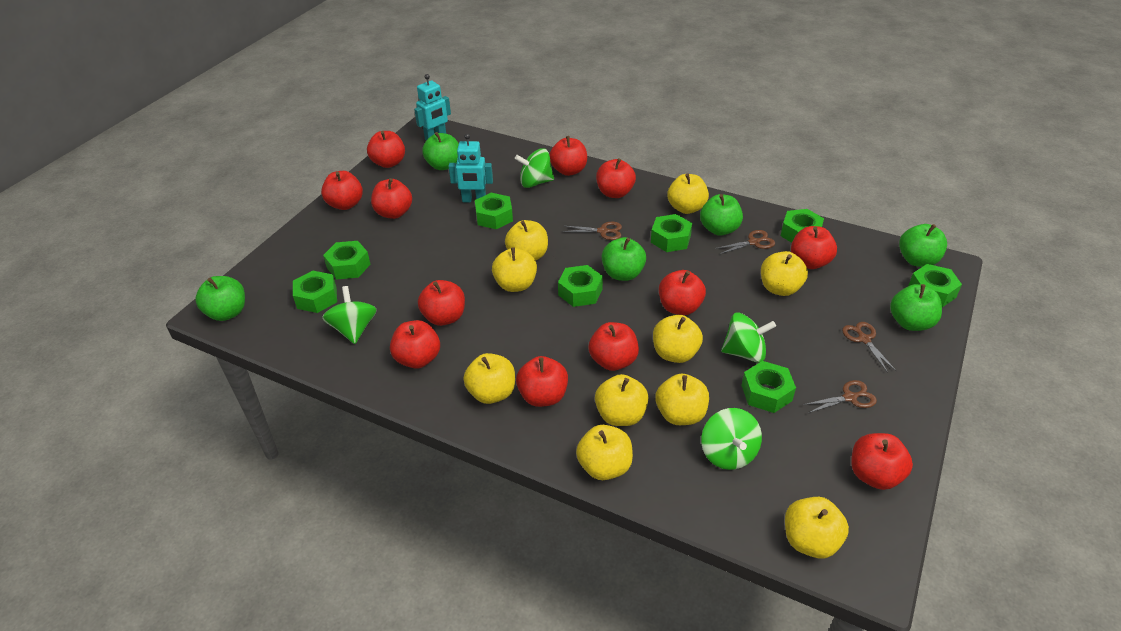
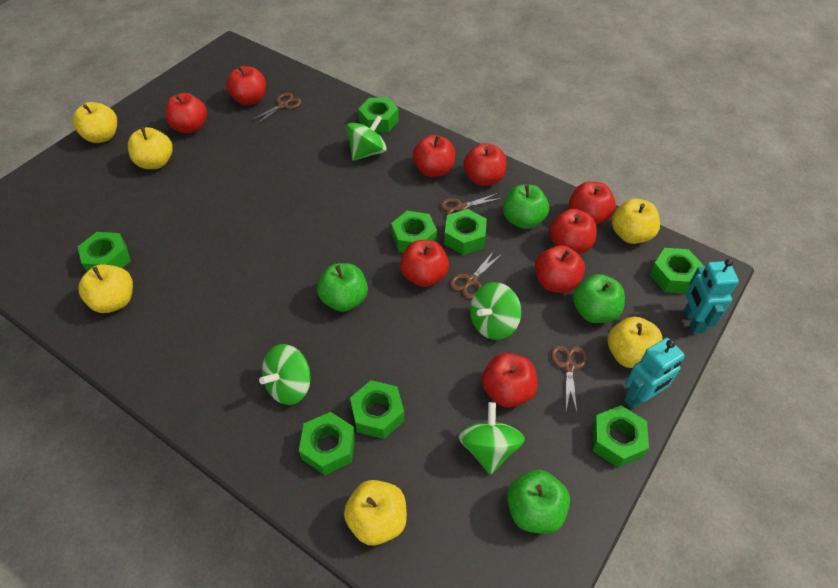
green apple: [195,276,245,321] [422,132,459,170] [602,237,646,281] [700,194,743,236] [890,284,942,331] [899,224,947,267] = 6 -> [317,263,368,312] [503,185,549,229] [507,469,570,534] [573,274,625,323] = 4
red apple: [321,171,363,210] [367,131,405,168] [371,178,412,219] [390,320,440,369] [418,280,465,326] [516,356,568,407] [550,136,587,176] [589,322,639,371] [596,158,636,198] [659,270,706,315] [791,226,837,269] [851,433,913,490] = 12 -> [165,93,207,133] [226,66,266,105] [400,240,449,287] [413,135,455,177] [463,143,507,186] [482,353,537,407] [535,245,585,293] [549,209,597,254] [569,181,616,225] = 9
yellow apple: [463,353,515,404] [492,247,537,292] [505,220,548,260] [576,425,633,480] [595,374,649,426] [653,315,703,363] [656,373,709,425] [667,173,709,214] [761,251,808,296] [785,497,849,558] = 10 -> [73,102,117,143] [78,264,133,313] [128,127,173,169] [344,480,407,546] [607,317,663,368] [612,198,660,244] = 6

